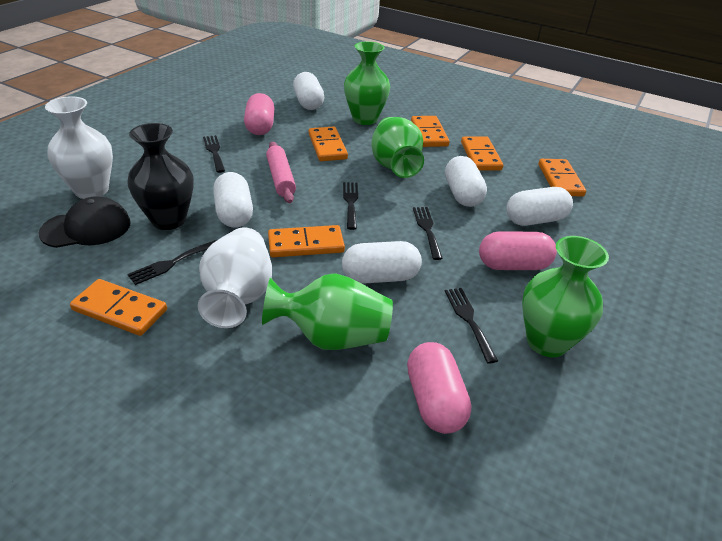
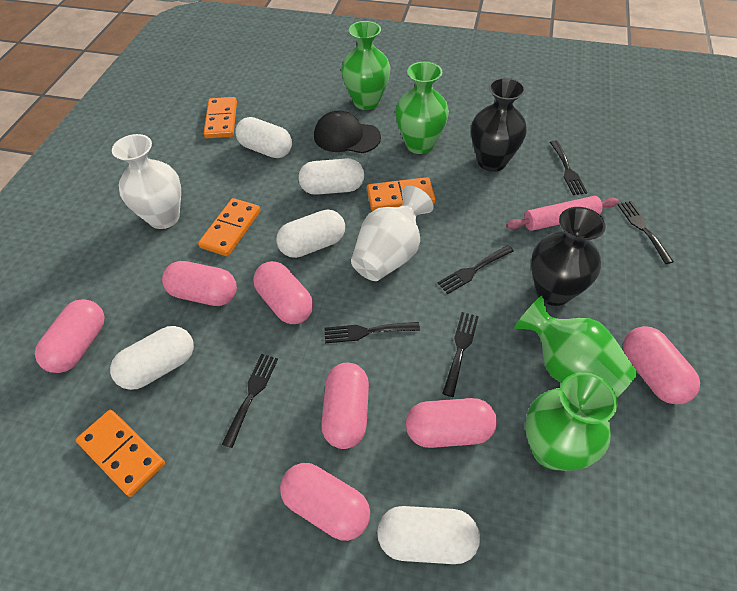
black fork: [127,240,217,285] [203,135,225,173] [343,182,358,230] [413,207,443,260] [445,288,498,364] = 5 -> [221,354,278,448] [324,322,420,343] [438,245,514,294] [442,312,479,397] [550,140,588,195] [617,201,674,264] = 6
black vase: [127,123,194,230] = 1 -> [471,78,527,172] [531,207,606,306] = 2
orange domino: [70,279,167,336] [268,225,345,257] [309,127,348,161] [411,116,450,147] [461,136,503,171] [538,159,586,197] = 6 -> [76,410,165,497] [198,198,261,257] [203,97,237,138] [367,177,436,211] = 4
pink capsule: [244,93,274,135] [407,342,471,434] [479,231,557,270] = 3 -> [35,299,105,373] [162,261,237,306] [253,261,313,324] [280,463,370,541] [321,363,369,449] [406,398,497,448] [623,326,700,405] = 7

